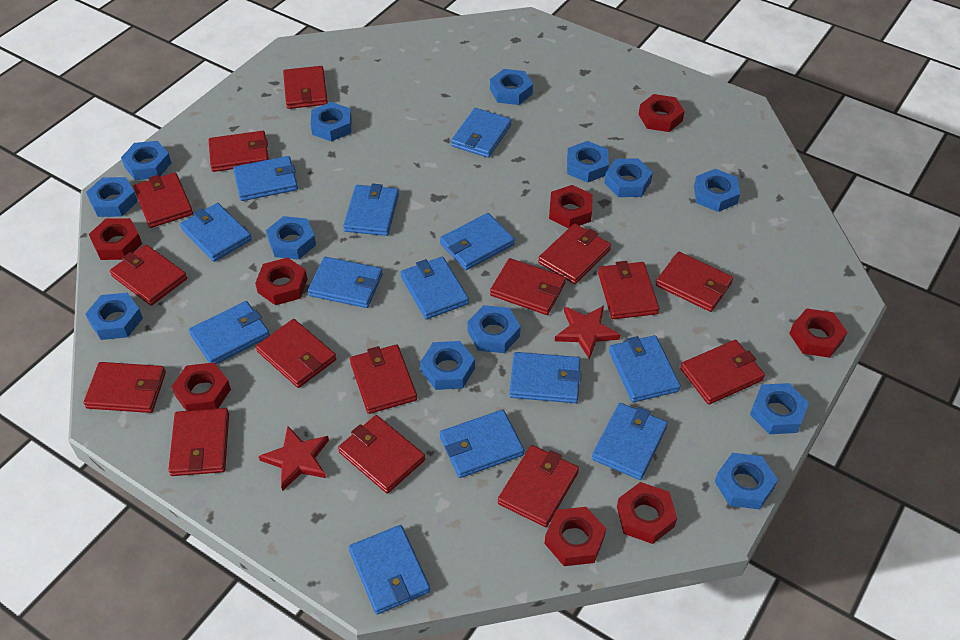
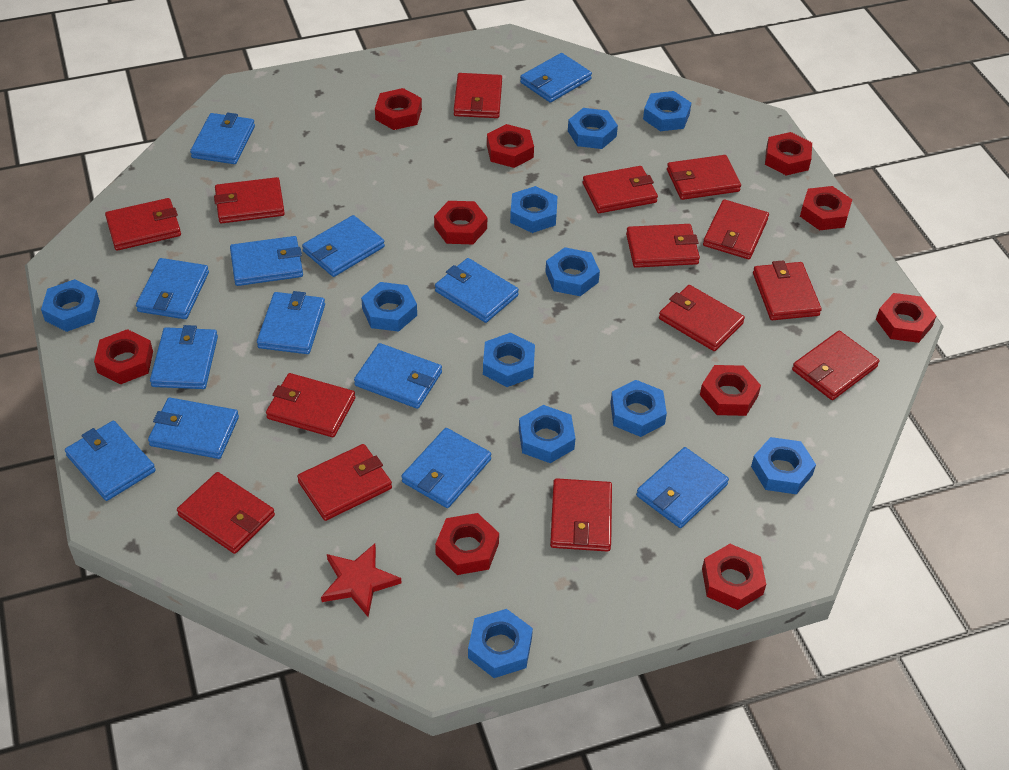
blue nut: [85,293,143,340] [86,177,138,217] [121,141,171,180] [266,216,316,260] [311,102,351,142] [420,341,475,390] [467,305,521,353] [490,69,533,105] [567,141,609,183] [604,158,653,197] [694,169,740,212] [715,453,778,509] [750,383,809,434] = 13 -> [41,279,100,332] [361,282,417,332] [468,609,533,678] [483,333,535,387] [510,186,558,233] [519,405,576,463] [545,247,600,296] [568,108,618,149] [611,380,667,437] [643,91,691,131] [751,437,816,494] = 11
red nut: [89,218,142,260] [171,362,231,411] [255,257,308,305] [544,507,606,566] [549,185,593,229] [617,482,677,544] [639,94,685,132] [789,308,847,358] = 8 -> [94,329,153,384] [375,88,422,130] [434,201,487,244] [435,513,499,575] [487,124,534,168] [700,365,761,416] [702,544,766,610] [765,132,812,175] [800,186,852,230] [876,293,936,343] = 10
red star: [259,426,329,491] [555,306,620,359] = 2 -> [321,544,401,617] = 1
red wallet: [84,362,166,413] [110,244,187,306] [133,173,193,228] [168,408,229,476] [209,131,269,172] [256,319,336,388] [283,66,328,109] [338,415,425,493] [350,344,417,414] [490,258,566,315] [498,445,579,527] [538,223,611,284] [598,261,659,319] [656,252,733,312] [680,340,765,405] = 15 -> [105,198,181,251] [177,472,275,554] [214,177,285,223] [266,373,355,437] [297,444,392,521] [454,73,502,118] [550,478,612,552] [583,166,658,213] [626,224,700,268] [659,285,745,351] [667,155,741,200] [703,199,769,259] [753,260,822,320] [792,331,879,400] = 14

